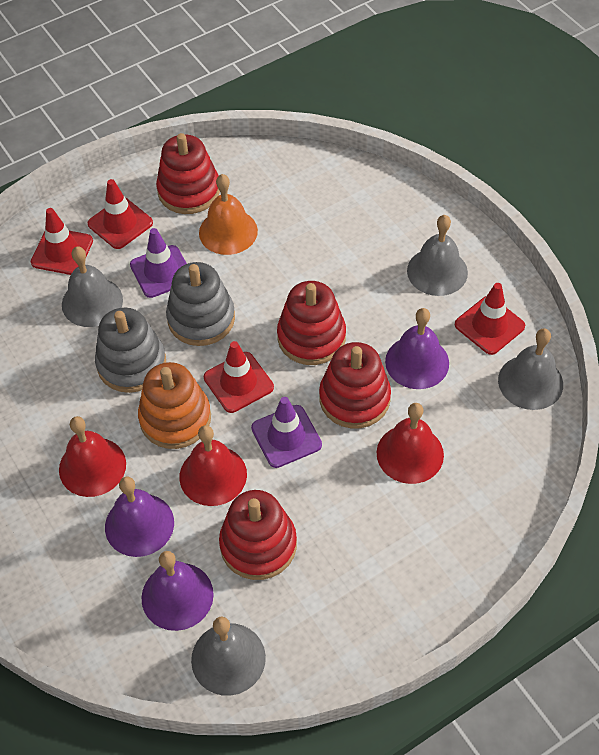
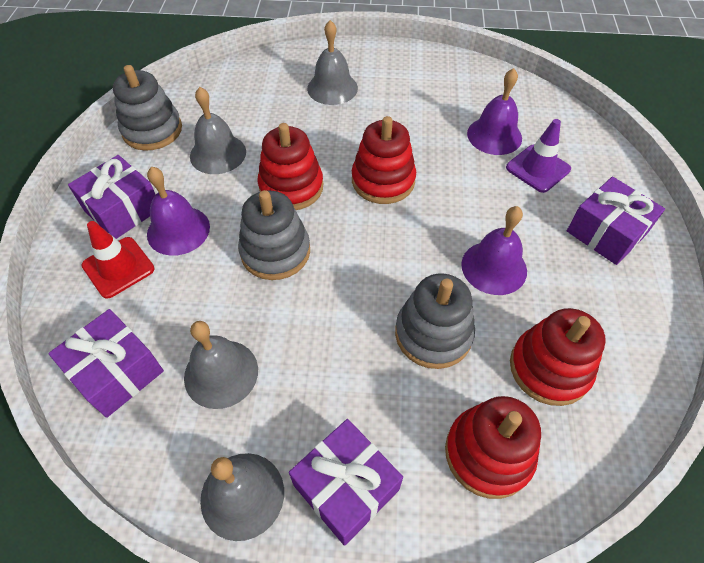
grey stacking toy: [95,308,166,393] [166,262,235,346] = 2 -> [113,65,182,151] [238,190,310,280] [395,273,475,369] = 3
orange bell: [199,174,258,255] = 1 -> none = 0
orange stacking toy: [138,362,211,449] = 1 -> none = 0
purple gift: none = 0 -> [48,309,164,418] [68,155,156,239] [289,419,403,546] [567,177,665,265] = 4
purple traffic cone: [130,228,187,298] [251,397,322,468] = 2 -> [506,119,571,193] = 1
red bell: [59,416,126,497] [180,425,247,506] [377,403,444,484] = 3 -> none = 0
red traffic cone: [31,208,93,275] [87,179,153,249] [204,341,274,413] [455,283,525,355] = 4 -> [81,221,154,299] = 1

